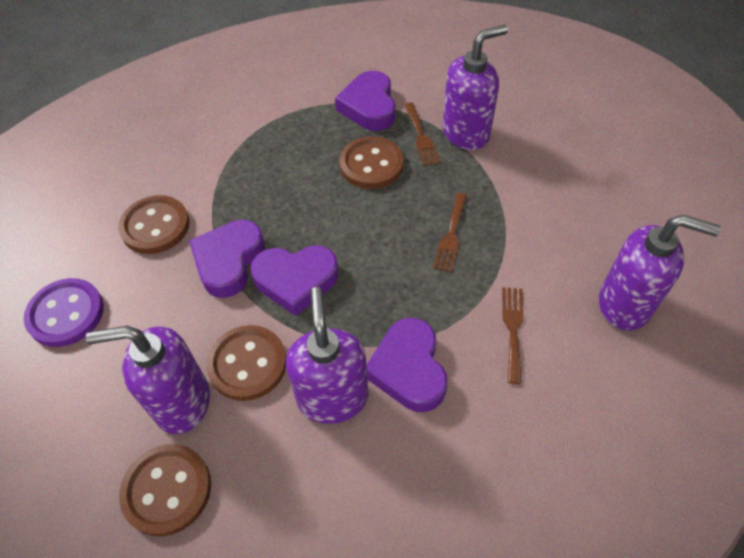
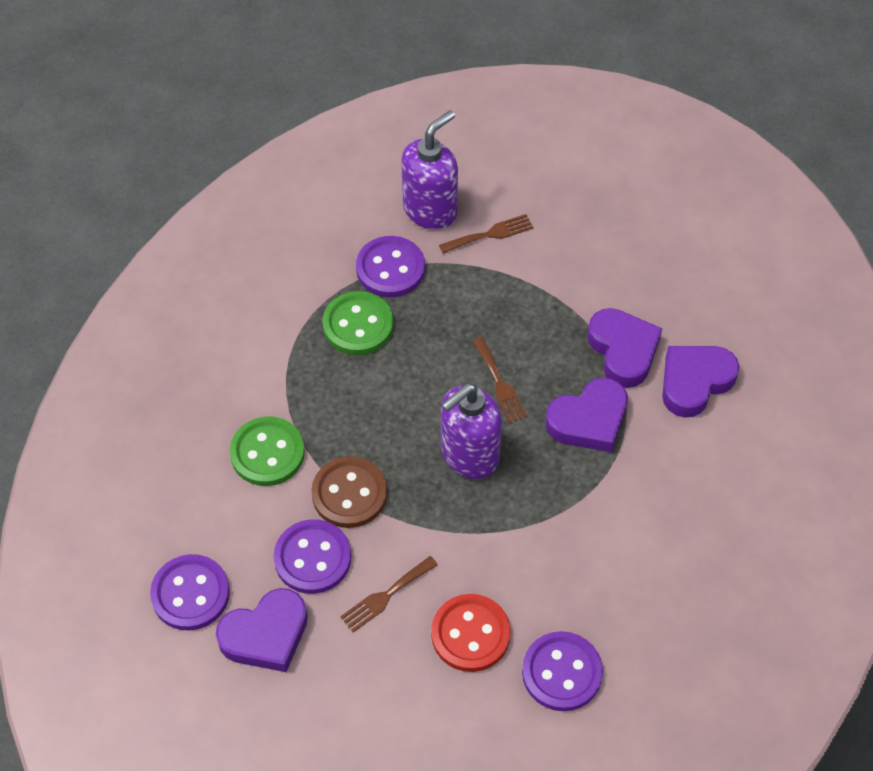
brown button: [118,195,189,254] [119,444,211,536] [206,325,286,401] [339,136,403,189] = 4 -> [311,456,387,528] = 1
green button: none = 0 -> [230,416,305,486] [322,291,394,355] = 2
purple button: [24,278,104,347] = 1 -> [150,554,230,630] [274,519,351,594] [356,236,425,297] [522,631,603,711] = 4
purple soap dispenser: [86,326,210,434] [286,287,368,424] [442,25,508,150] [599,215,721,331] = 4 -> [401,110,458,230] [441,384,502,479] = 2
red button: none = 0 -> [431,594,511,672] = 1

